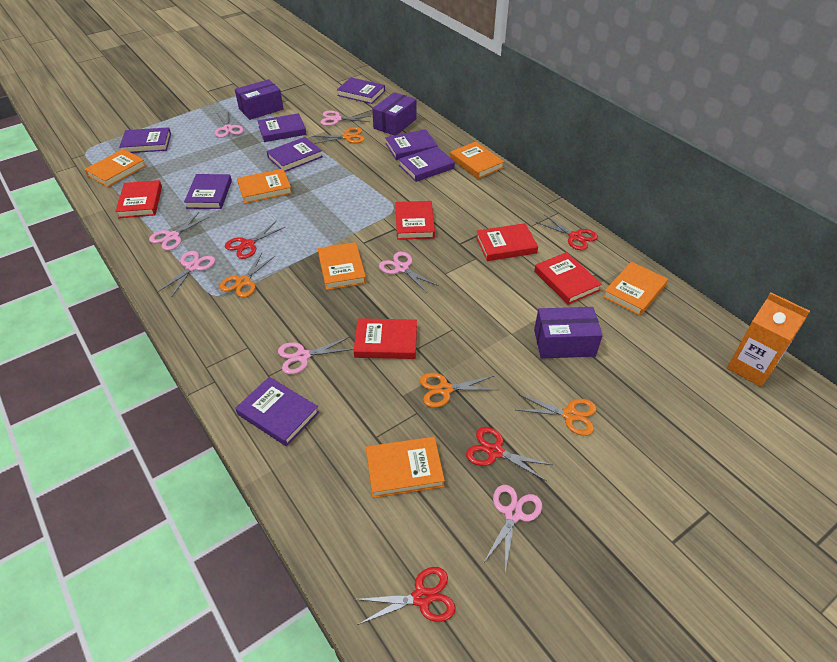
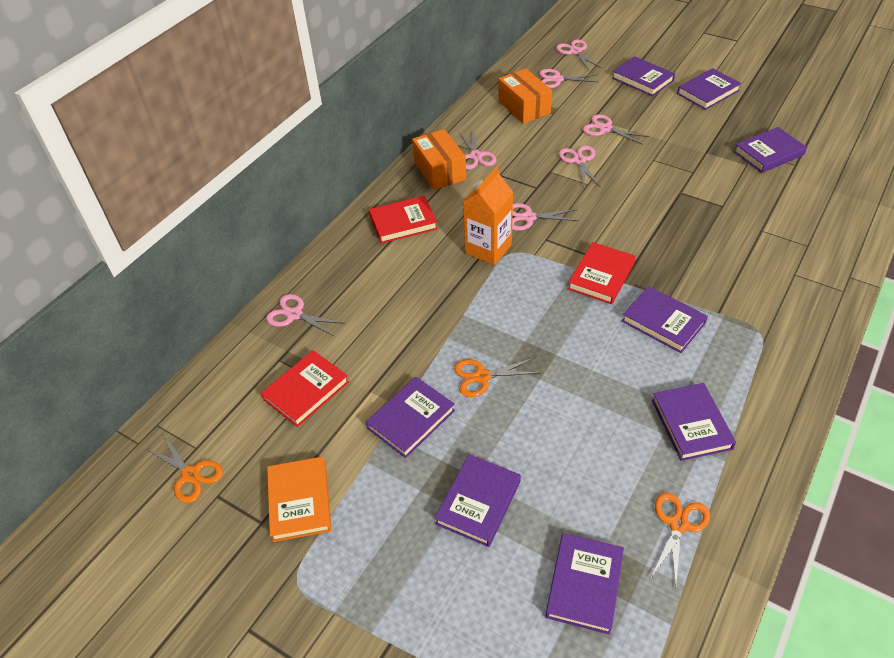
orange book: [84,149,146,187] [237,169,292,204] [318,242,366,290] [366,437,445,498] [450,142,504,179] [603,262,668,316] = 6 -> [267,457,332,542] = 1
orange box: none = 0 -> [412,129,466,190] [498,69,552,124] = 2
orange scissors: [219,253,275,298] [312,127,365,144] [420,373,497,408] [516,394,596,436] = 4 -> [145,434,223,503] [454,358,539,397] [652,492,710,586] = 3
purple box: [235,79,283,120] [372,92,416,136] [534,307,603,359] = 3 -> none = 0
red book: [115,180,162,218] [354,318,417,359] [395,201,435,240] [476,223,538,261] [534,252,602,305] = 5 -> [261,350,349,427] [369,196,438,244] [568,242,636,304] = 3
red scissors: [225,221,285,259] [354,567,456,625] [466,427,553,481] [536,215,598,250] = 4 -> none = 0

